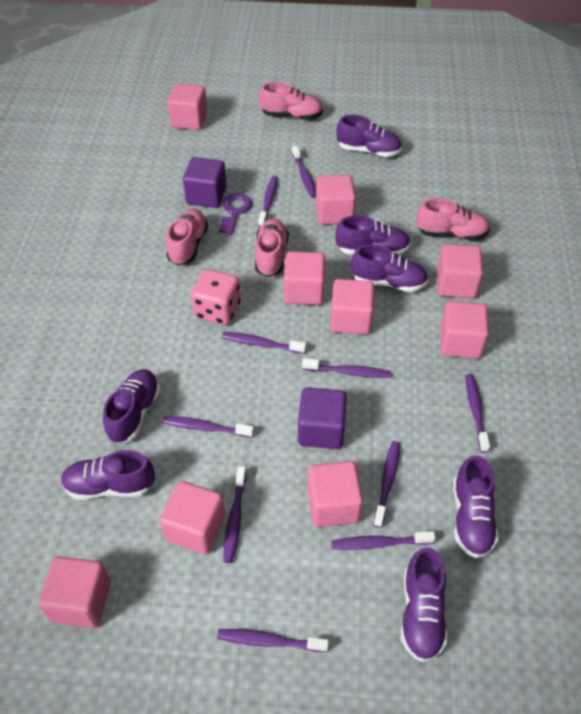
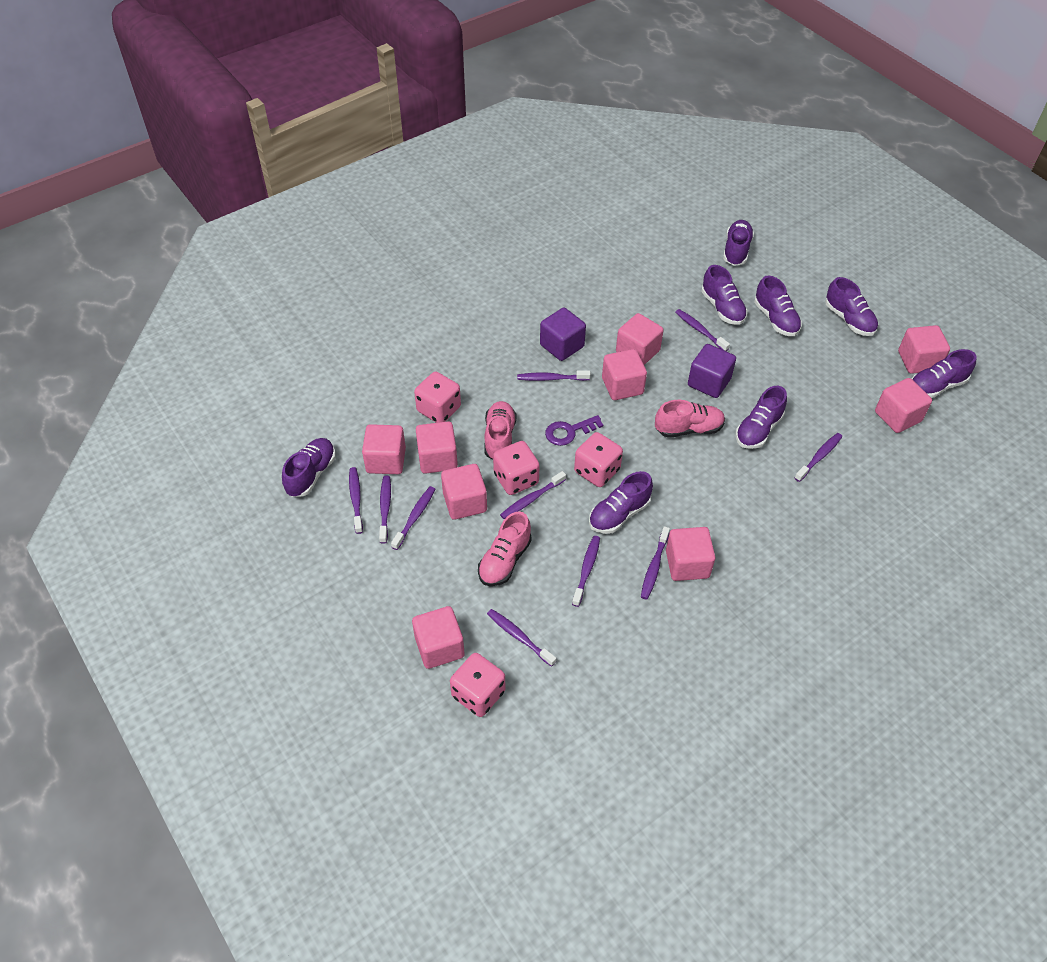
pink dice: [191,269,241,325] = 1 -> [414,372,461,423] [450,653,505,717] [493,441,540,495] [574,432,623,487] = 4
pink shoe: [166,209,208,265] [255,219,289,277] [259,82,323,120] [416,198,490,241] = 4 -> [478,511,532,586] [484,401,516,459] [655,400,725,438] = 3
purple shoe: [61,450,155,500] [103,369,160,443] [335,215,410,255] [337,115,402,157] [351,244,428,292] [401,547,448,662] [453,455,498,558] = 7 -> [282,438,336,497] [589,471,653,534] [701,265,747,325] [723,220,754,266] [735,386,787,449] [754,275,802,336] [825,277,878,336] [912,349,977,398] = 8

